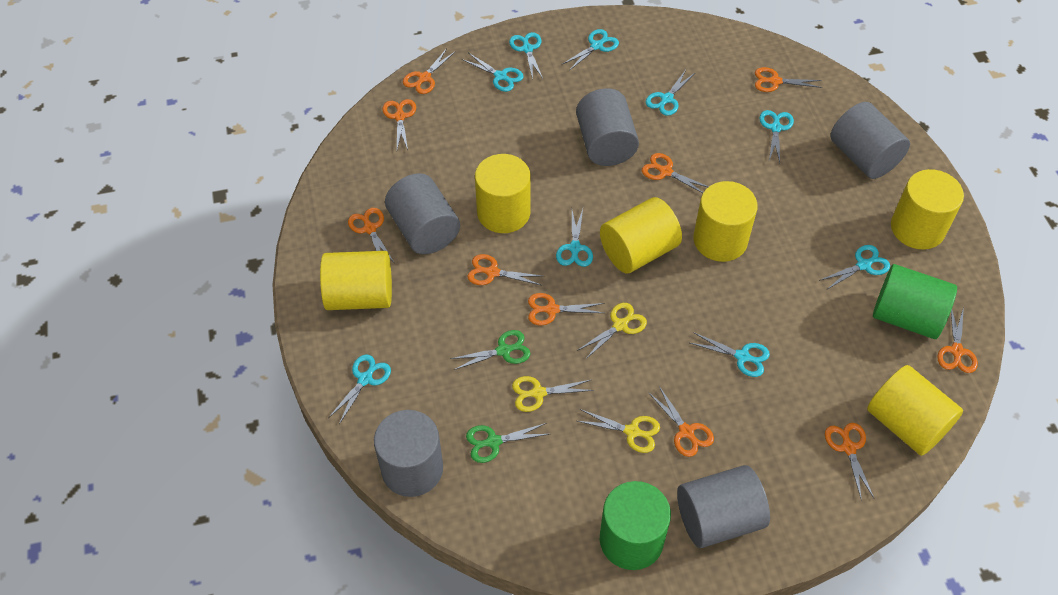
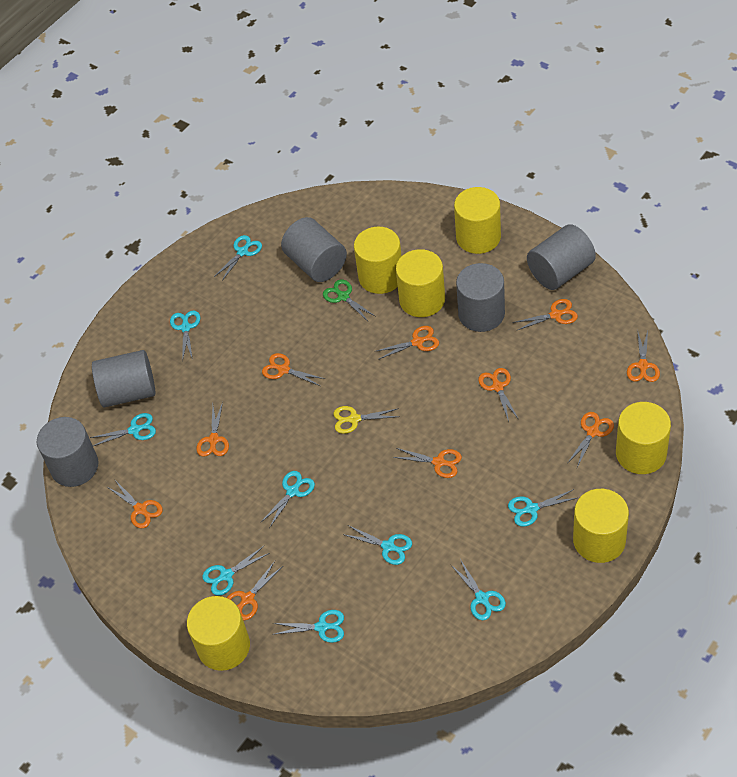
green cylinder: [600,481,671,570] [873,264,957,339] = 2 -> none = 0
green scissors: [450,330,530,370] [466,423,549,463] = 2 -> [323,279,376,321] = 1
yellow scissors: [512,376,594,412] [577,303,647,359] [577,409,660,453] = 3 -> [333,406,399,434] = 1

